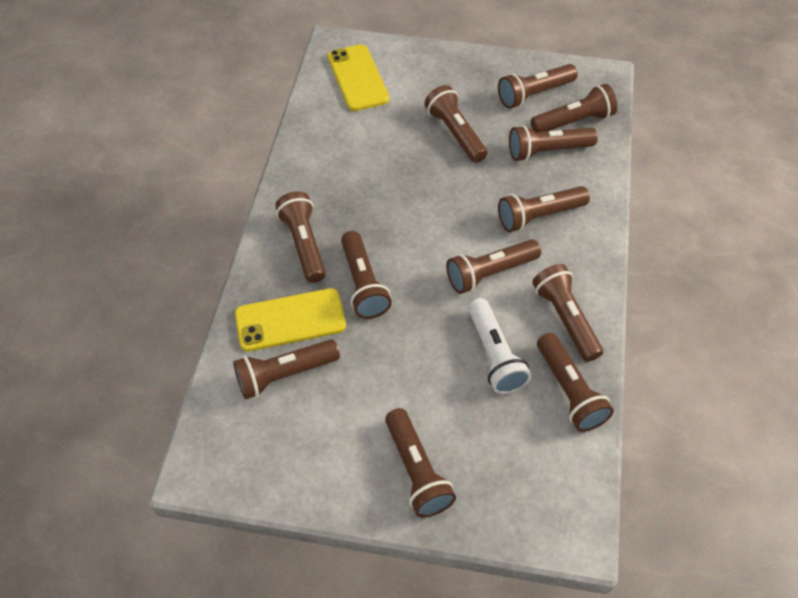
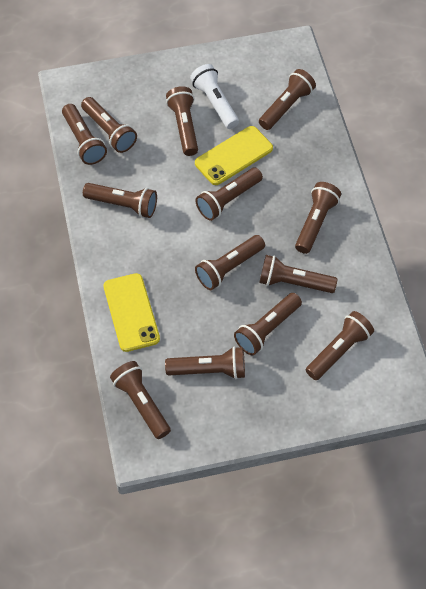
brown flashlight: [233,339,340,399] [275,191,326,283] [341,231,392,319] [385,408,456,518] [424,85,487,163] [446,239,541,294] [498,64,578,109] [498,186,590,232] [509,125,598,161] [531,84,617,132] [532,264,603,362] [537,333,614,432] = 12 -> [62,104,107,165] [81,97,137,153] [83,183,157,218] [110,361,171,439] [165,346,245,379] [166,86,198,156] [195,235,265,290] [196,168,263,221] [234,293,302,356] [259,69,316,130] [259,255,338,293] [295,182,341,254] [306,311,374,380] = 13

